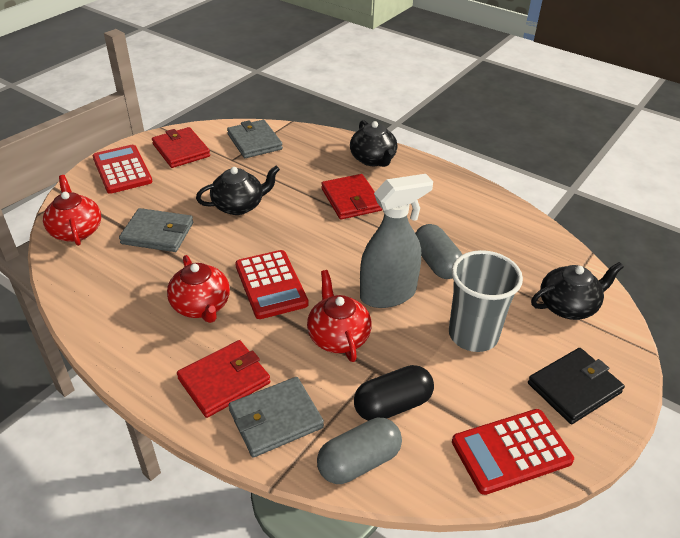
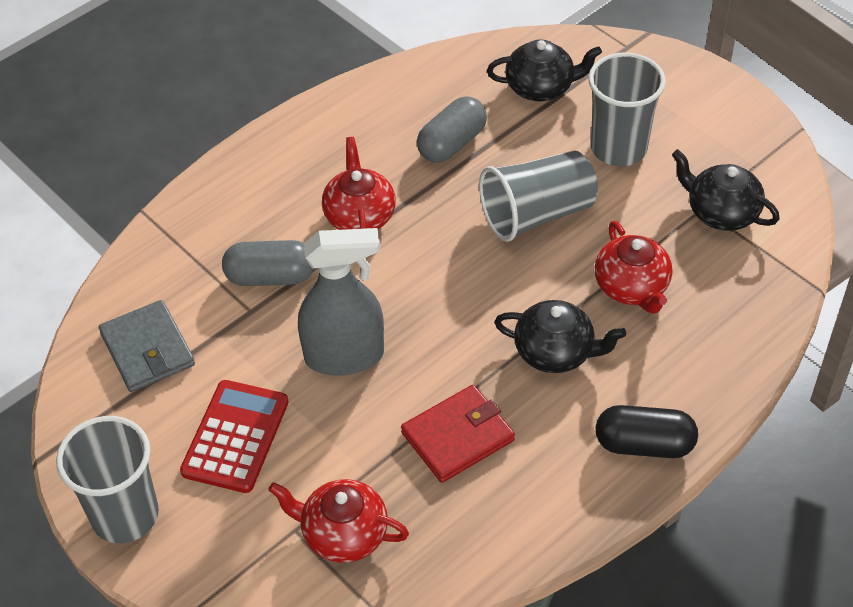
black wallet: [528,348,625,424] = 1 -> none = 0
grey cup: [449,250,523,352] = 1 -> [56,416,159,543] [479,150,598,242] [588,53,666,166] = 3
grey wallet: [119,208,193,252] [227,120,283,158] [229,377,324,457] = 3 -> [99,300,195,392] = 1
red calculator: [93,145,152,194] [235,250,309,319] [452,409,574,495] = 3 -> [180,380,289,493] = 1
red wallet: [152,127,210,168] [177,340,270,418] [321,174,382,220] = 3 -> [401,385,515,483] = 1

